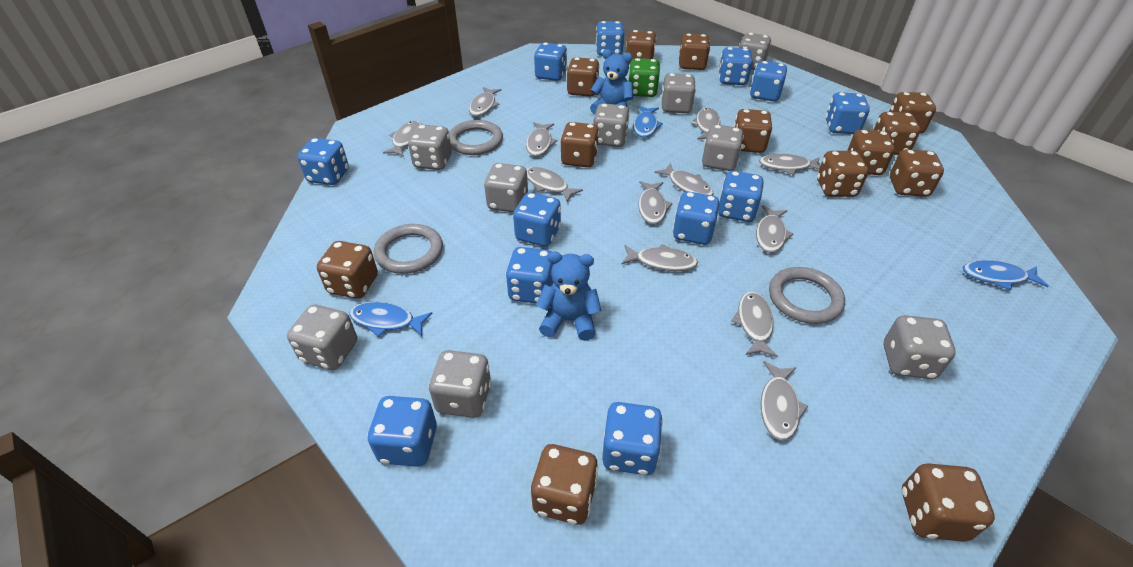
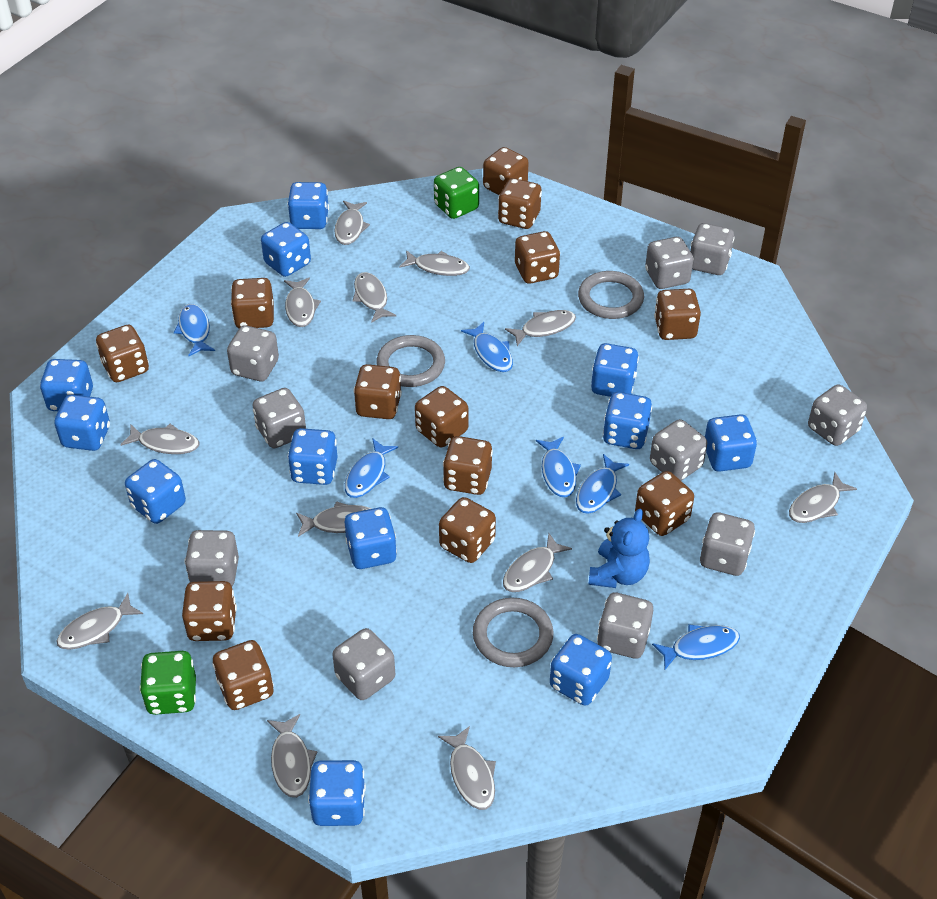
blue fish: [349,302,433,337] [633,106,663,138] [963,260,1049,290] = 3 -> [174,304,215,357] [345,438,398,498] [461,322,513,372] [536,437,581,497] [576,454,629,514] [652,624,740,670] = 6
blue teddy bear: [536,252,601,341] [590,49,633,114] = 2 -> [588,509,650,588] = 1
green dice: [628,58,660,97] = 1 -> [139,651,196,715] [434,167,479,219] = 2
grey dice: [287,305,357,370] [408,125,452,170] [429,350,492,418] [484,163,528,212] [593,103,630,147] [661,73,696,113] [702,124,744,171] [739,33,771,70] [884,315,956,379] = 9 -> [184,530,239,586] [227,325,279,381] [252,388,306,448] [332,628,395,700] [597,593,653,659] [645,237,693,289] [650,419,707,481] [690,223,735,275] [700,512,755,576] [808,384,867,446] = 10

